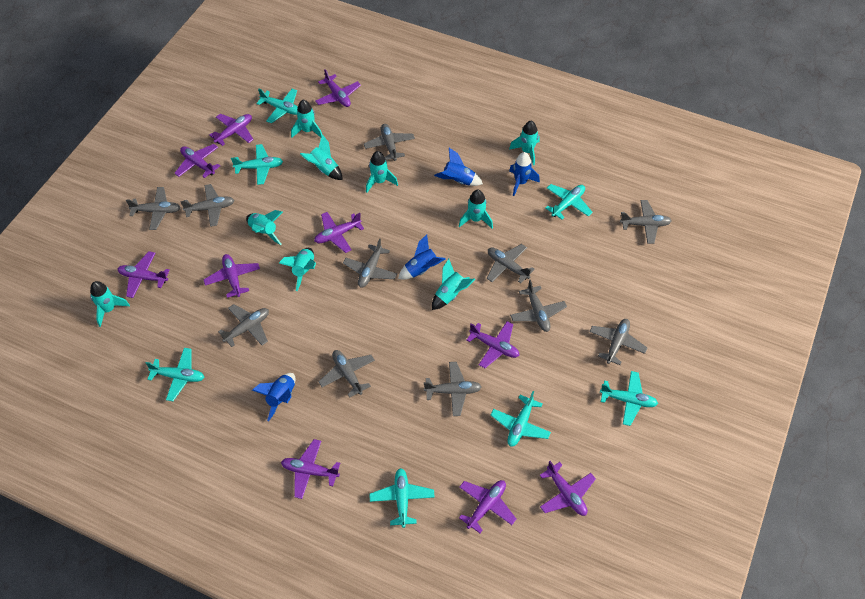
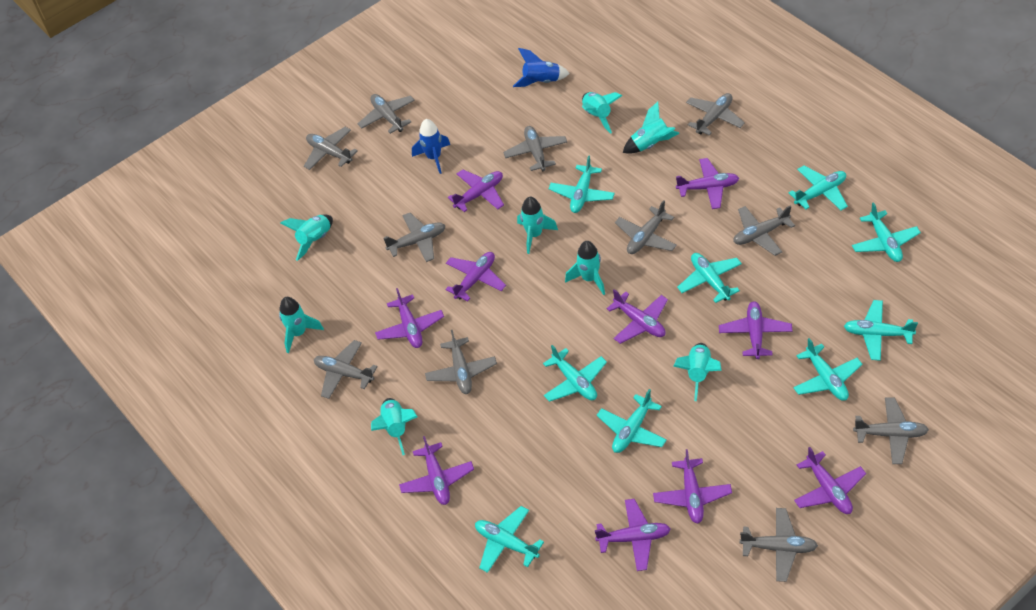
blue rocket: [252,373,295,421] [398,235,445,280] [434,148,483,186] [509,152,540,196] = 4 -> [412,119,450,174] [513,48,570,87] = 2
turquoise plane: [146,348,205,401] [231,144,283,185] [256,89,298,124] [369,468,435,528] [491,391,551,447] [546,184,593,220] [600,371,658,426] = 7 -> [475,506,544,573] [543,345,607,402] [549,155,615,213] [597,389,667,453] [677,253,742,303] [789,166,848,210] [793,338,862,401] [844,300,918,361] [852,202,921,262] = 9
turquoise rocket: [90,281,130,327] [246,210,283,245] [279,248,316,291] [291,100,322,138] [300,134,343,180] [366,151,398,193] [432,259,475,310] [459,190,493,228] [509,121,540,165] = 9 -> [279,297,324,353] [280,215,333,261] [371,398,418,455] [517,197,558,254] [565,241,605,295] [582,92,622,134] [623,102,680,154] [673,343,722,401] = 8

